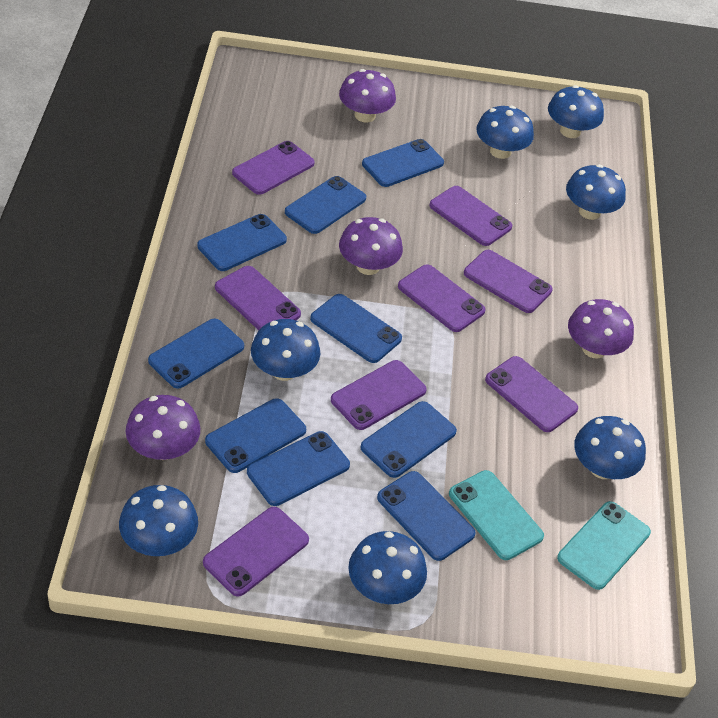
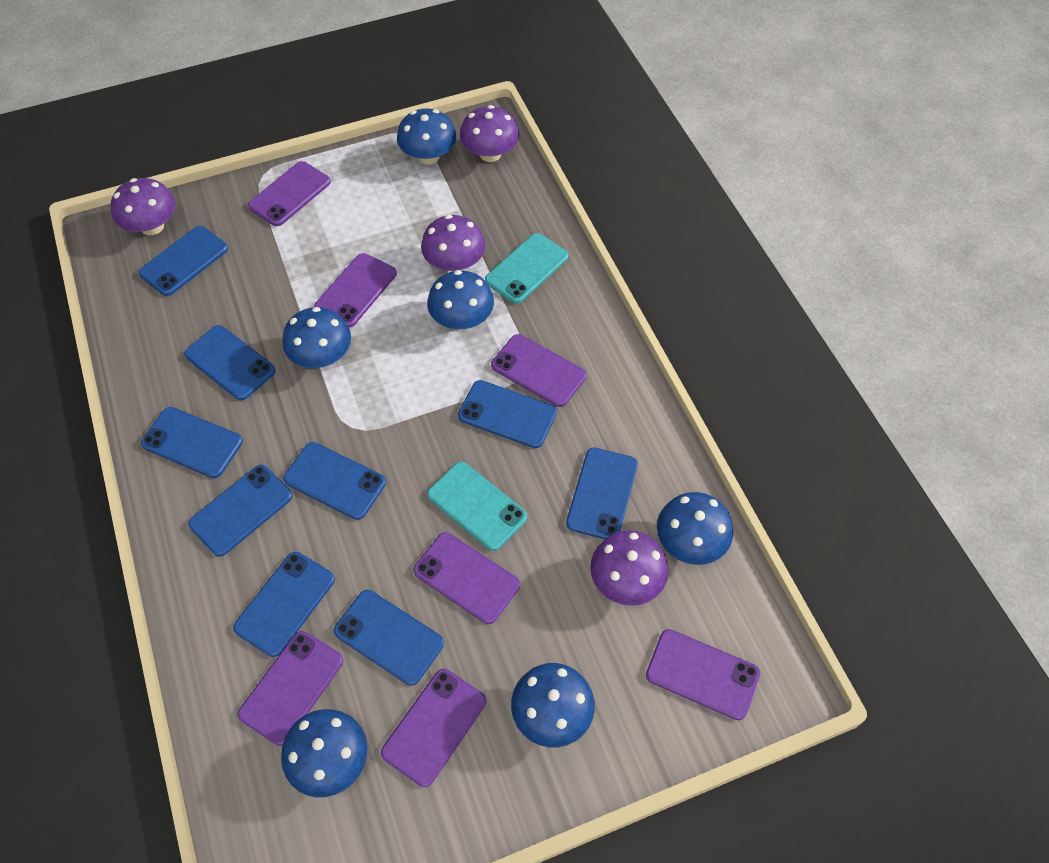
blue mushroom: [119,485,198,556] [251,319,320,381] [348,531,427,604] [476,106,534,159] [548,85,604,138] [566,164,626,220] [574,416,646,479] = 7 -> [281,709,367,797] [282,307,351,368] [397,108,457,164] [427,270,494,330] [511,663,595,747] [657,492,733,565] = 6
purple phone: [203,507,309,597] [215,266,301,330] [232,141,315,195] [331,360,427,430] [398,264,486,332] [429,186,512,246] [464,250,553,313] [485,356,578,432] = 8 -> [238,631,343,746] [248,161,331,226] [314,253,397,328] [381,669,486,787] [413,532,520,624] [491,334,586,407] [646,629,760,720] = 7

